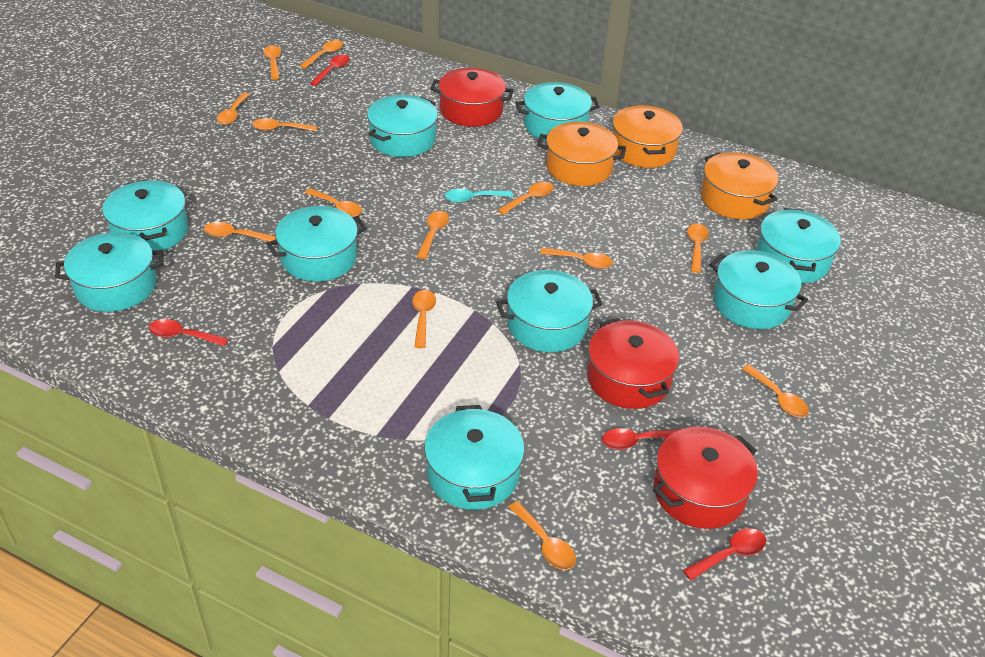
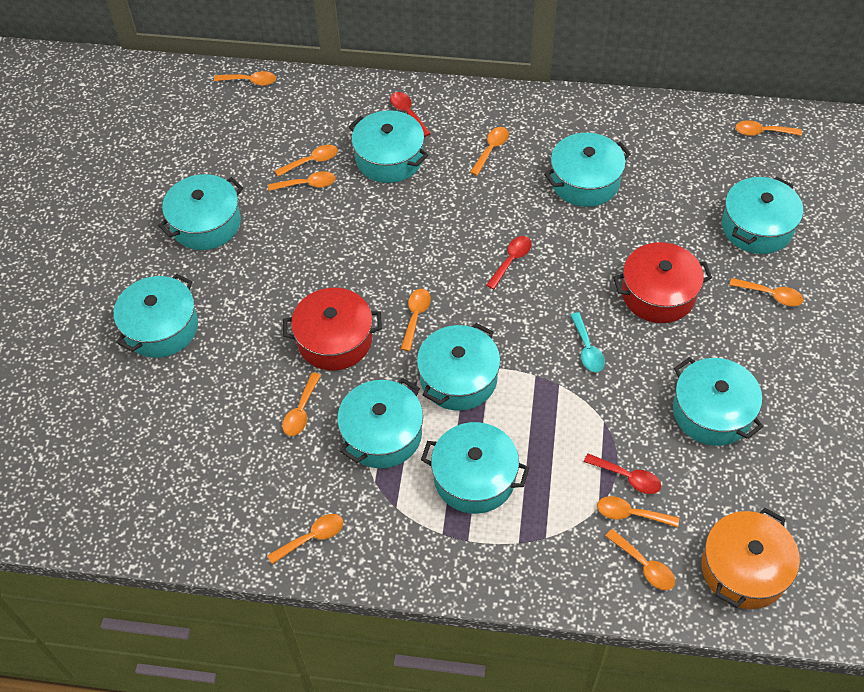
orange pot: [537,122,626,186] [612,105,683,168] [701,152,779,219] = 3 -> [701,508,800,609] = 1
orange spoon: [204,222,276,242] [217,93,250,125] [252,118,317,131] [263,45,281,80] [300,40,343,69] [305,188,362,217] [412,290,436,348] [417,211,449,259] [498,182,554,215] [509,501,576,570] [540,248,613,269] [687,223,709,273] [742,365,809,417] = 13 -> [214,71,276,86] [267,514,343,564] [268,171,336,191] [275,145,338,177] [282,372,321,436] [401,289,431,351] [470,127,509,176] [597,496,679,527] [605,529,675,590] [729,278,803,306] [735,120,802,136] = 11
red pot: [430,68,514,127] [587,318,679,409] [653,427,758,529] = 3 -> [283,288,382,371] [613,242,712,323] = 2
red spoon: [149,319,228,346] [310,55,350,86] [602,428,681,449] [683,528,766,580] = 4 -> [390,92,431,137] [486,236,532,290] [584,453,661,494] = 3

